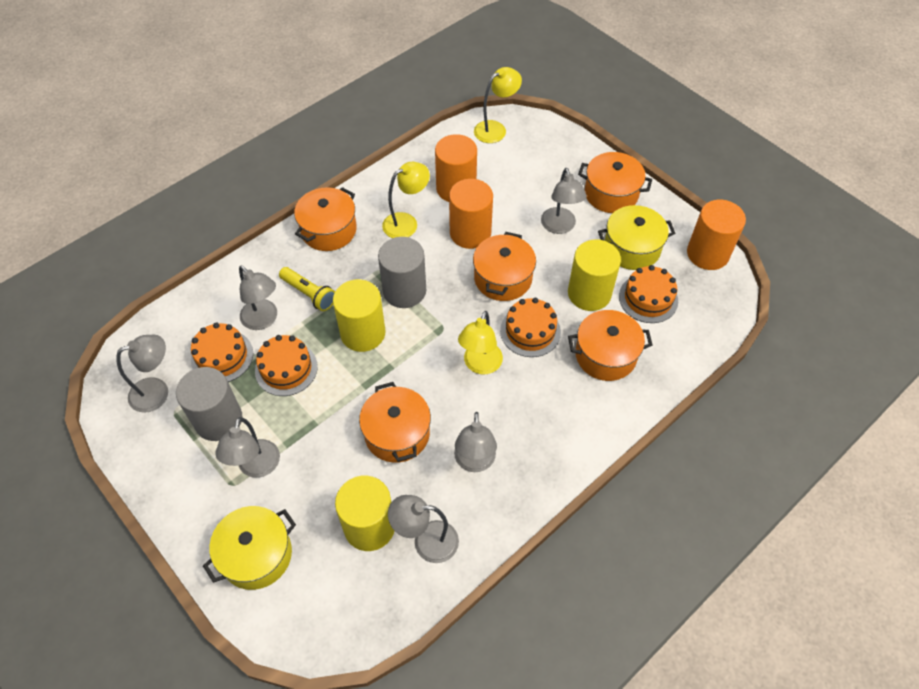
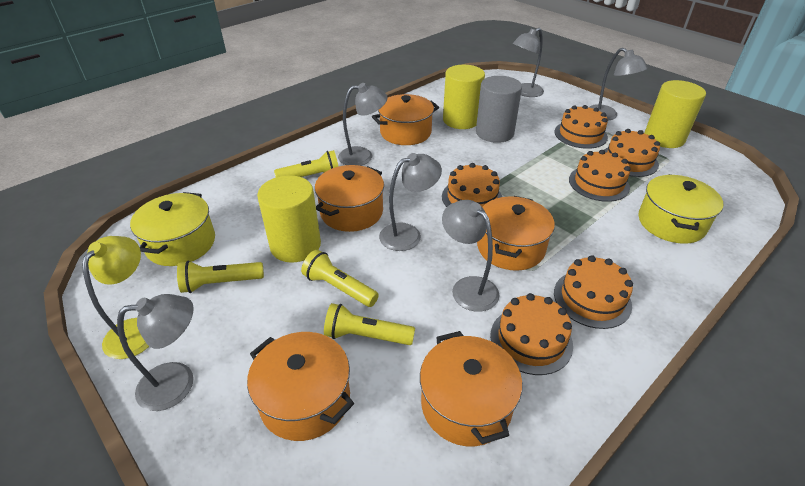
grey cylinder: [176,367,242,441] [378,237,426,308] = 2 -> [476,76,522,143] = 1
orange cake: [191,322,253,382] [255,335,318,396] [500,298,561,357] [619,265,678,323] = 4 -> [442,163,502,207] [490,293,573,375] [554,105,608,149] [554,255,633,329] [569,150,631,202] [604,129,660,177] = 6
orange cylinder: [435,134,477,202] [449,179,493,249] [687,200,746,270] = 3 -> none = 0
yellow flashlight: [279,267,335,311] = 1 -> [177,261,264,293] [274,150,339,177] [301,250,379,307] [324,303,415,345] = 4
yellow lamp: [382,162,430,238] [458,311,503,374] [474,67,522,143] = 3 -> [82,236,149,359] = 1

